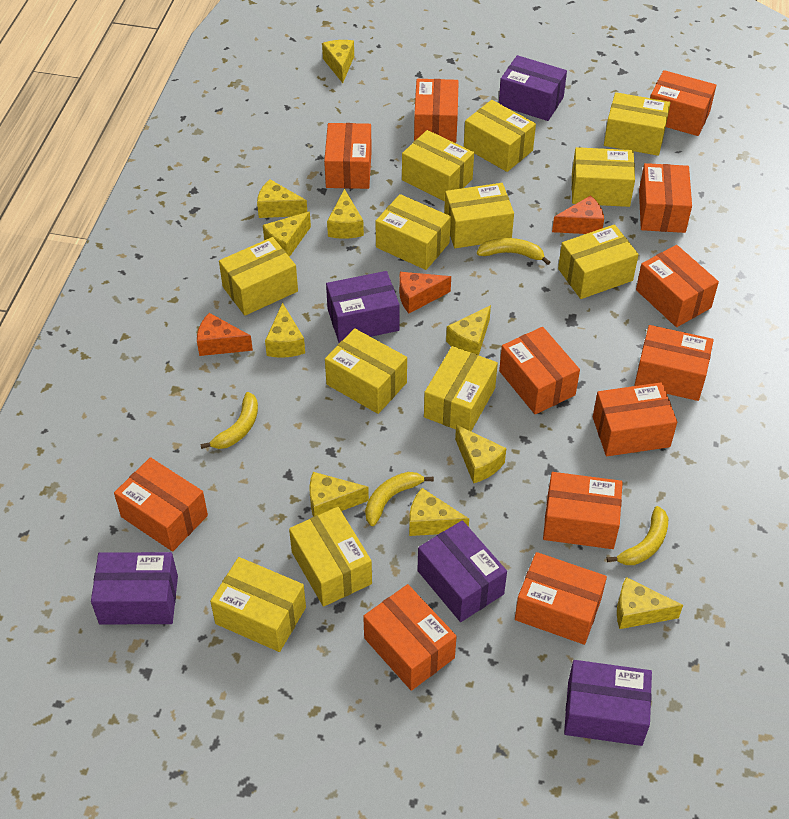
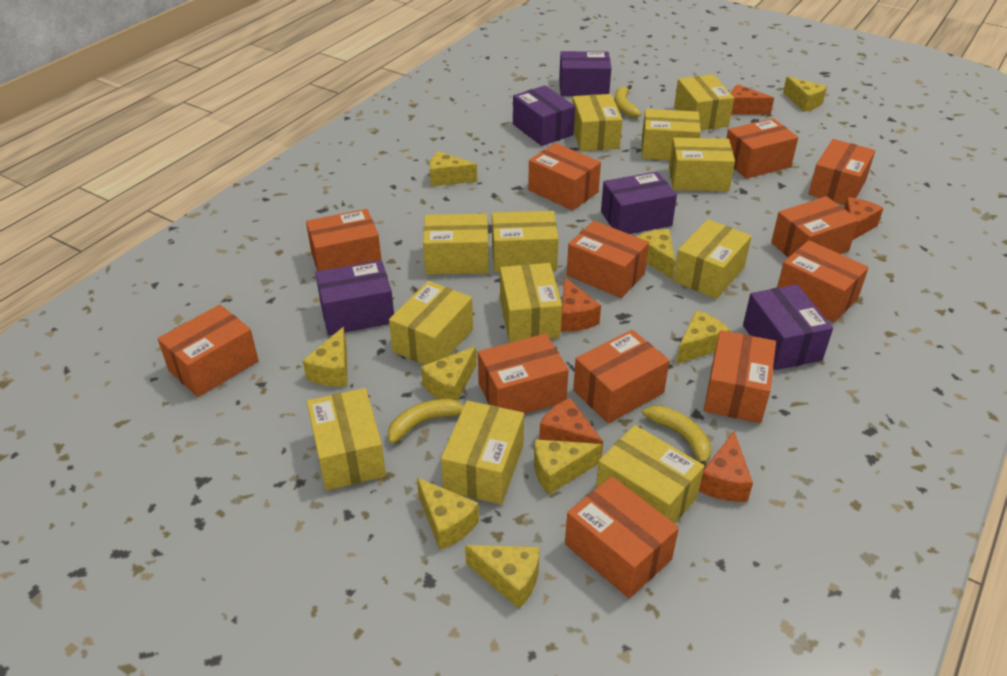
orange cheese: [197,313,253,356] [399,272,451,313] [552,195,604,234] = 3 -> [539,398,603,457] [561,277,601,332] [699,431,753,502] [731,84,774,115] [844,197,883,240] = 5
yellow banana: [200,392,258,449] [365,472,434,526] [477,238,550,265] [607,506,668,565] = 4 -> [387,399,464,443] [615,85,641,118] [642,405,711,469] = 3
yellow cheese: [257,179,307,218] [263,212,311,257] [265,302,305,358] [310,472,369,517] [322,40,354,83] [327,189,364,239] [409,488,469,536] [446,305,491,355] [455,425,506,483] [617,577,683,629] = 10 -> [302,327,348,387] [417,478,479,550] [421,346,476,401] [430,151,477,187] [465,545,540,609] [534,439,602,495] [636,229,675,279] [676,310,731,364] [783,76,827,112] = 9

